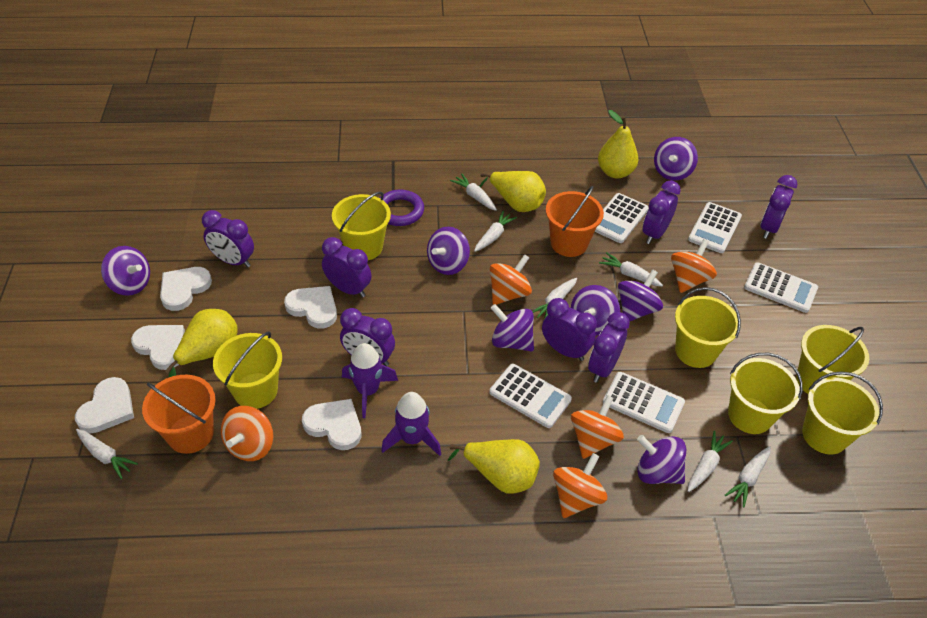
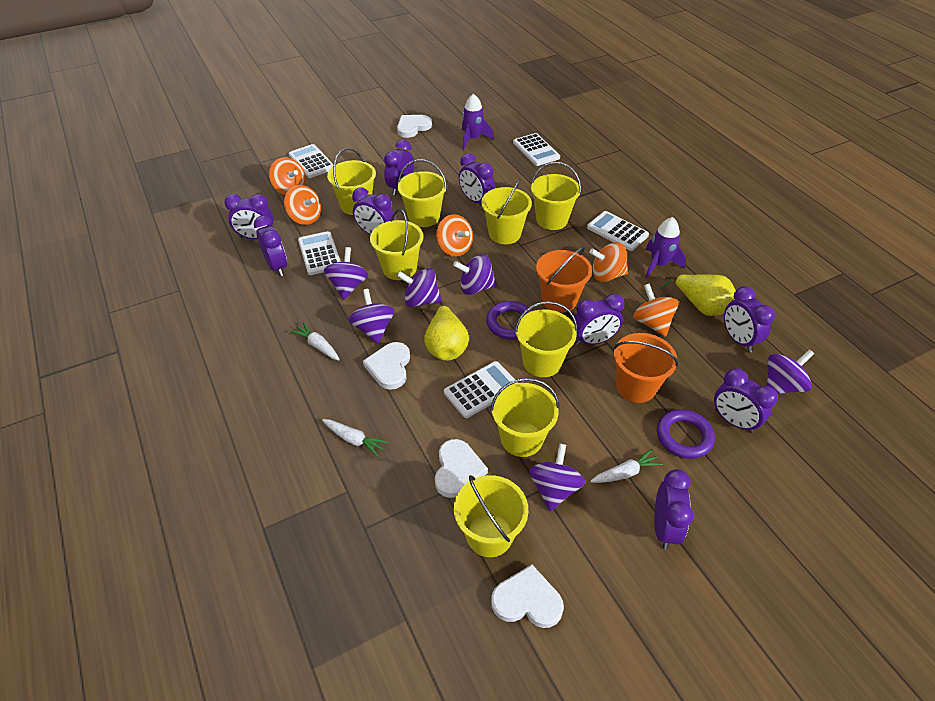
purple clock: [202,210,254,268] [322,237,371,298] [340,308,395,366] [542,298,597,361] [588,312,630,383] [643,180,681,244] [760,175,798,239] = 7 -> [224,194,274,239] [254,216,287,276] [352,187,395,235] [384,140,414,196] [459,153,495,203] [573,293,625,345] [654,469,693,549] [714,368,778,433] [724,286,775,352] = 9
purple ring: [380,189,424,226] = 1 -> [486,301,532,339] [657,409,715,459] = 2
purple spinning top: [101,246,150,296] [427,227,470,275] [491,304,534,351] [571,285,620,336] [618,269,663,321] [637,435,686,484] [654,137,698,181] = 7 -> [324,247,368,300] [349,289,394,344] [397,268,442,307] [453,254,497,295] [529,443,585,511] [767,350,814,394] = 6
white carrot: [76,429,138,479] [450,174,497,211] [474,211,517,252] [532,278,577,319] [599,252,663,286] [688,431,733,492] [725,446,771,507] = 7 -> [290,322,340,361] [322,419,388,457] [590,449,663,483] = 3
white heart: [75,377,134,433] [131,325,185,370] [160,267,212,311] [284,286,337,329] [302,399,361,450] = 5 -> [363,342,410,390] [397,115,432,138] [435,439,488,498] [491,564,564,628] = 4
yellow bucket: [213,332,282,409] [332,192,391,260] [675,287,741,368] [728,353,803,434] [796,325,869,394] [802,371,883,455] = 6 -> [327,148,376,215] [370,209,423,280] [398,159,447,227] [454,475,528,557] [481,179,532,244] [490,378,559,457] [515,301,577,377] [531,162,581,230] = 8
yellow pear: [165,309,238,377] [448,439,540,494] [479,171,546,212] [598,110,638,178] = 4 -> [424,301,469,361] [660,274,736,316] = 2

